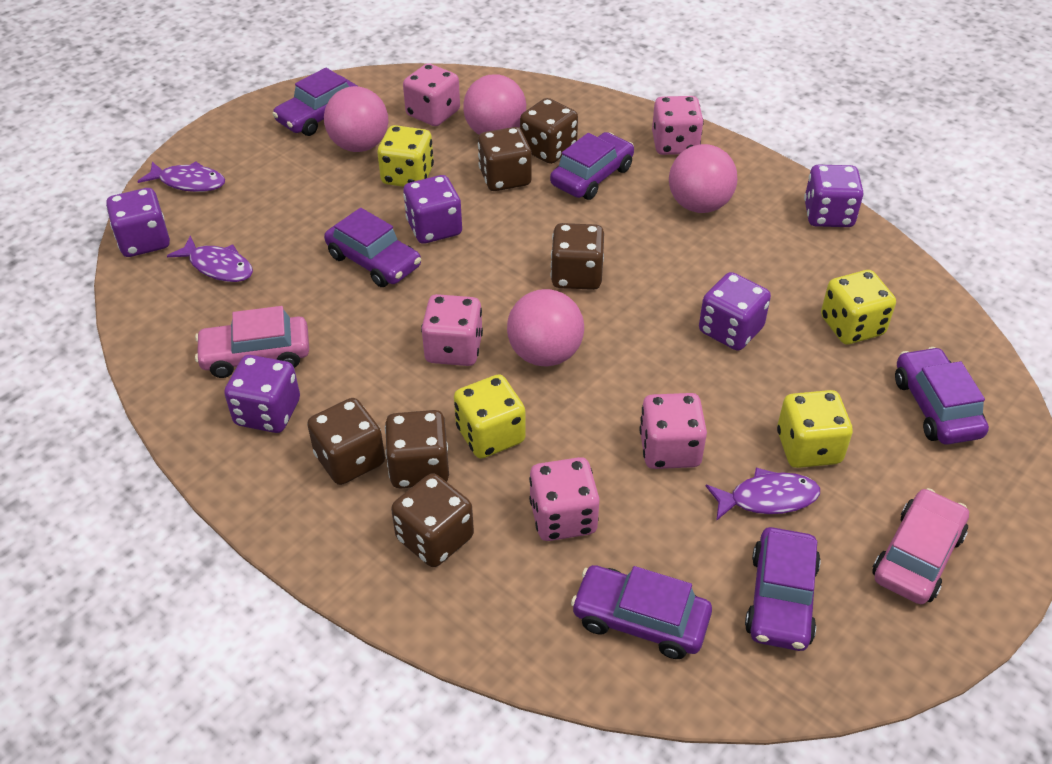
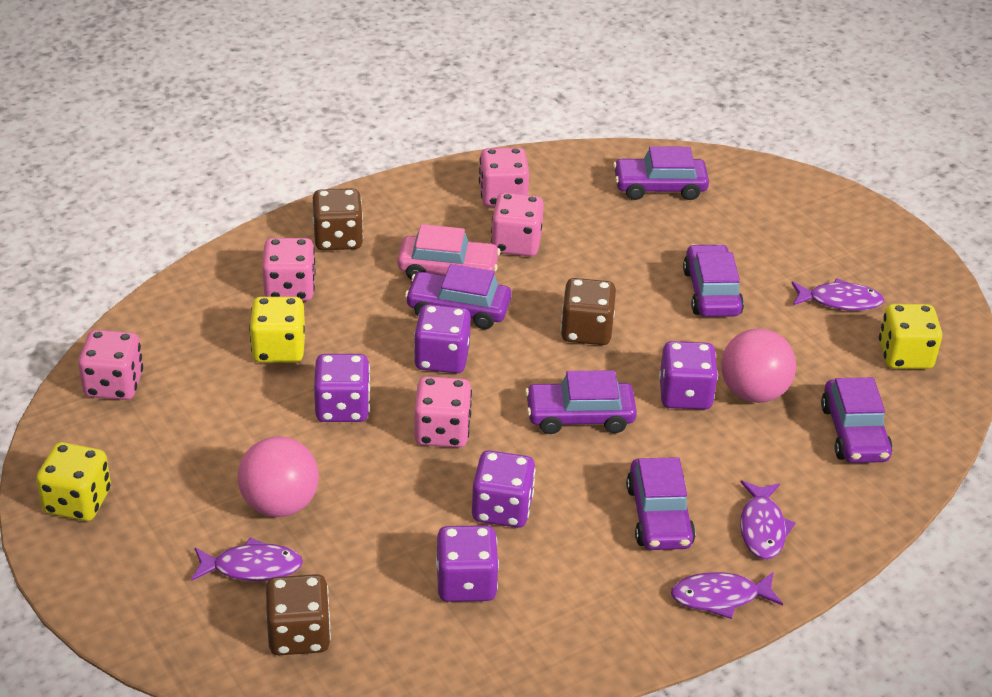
brown dice: [307,398,385,485] [385,410,449,489] [391,473,474,567] [478,127,531,191] [520,98,578,164] [551,223,604,290] = 6 -> [266,574,331,655] [313,188,363,251] [561,278,616,345] = 3
pink ball: [324,86,388,152] [463,74,526,135] [507,289,584,367] [669,144,737,213] = 4 -> [238,436,319,517] [721,328,796,403] = 2
pink car: [195,306,309,378] [872,488,969,604] = 2 -> [398,224,500,279] = 1
purple fish: [137,161,225,192] [167,236,253,282] [706,467,820,521] = 3 -> [191,537,303,581] [671,572,783,619] [740,481,796,560] [791,278,884,311] = 4
yellow dice: [377,125,434,187] [454,374,526,459] [777,390,853,468] [821,270,896,345] = 4 -> [36,442,111,521] [249,297,305,362] [879,304,942,369] = 3

